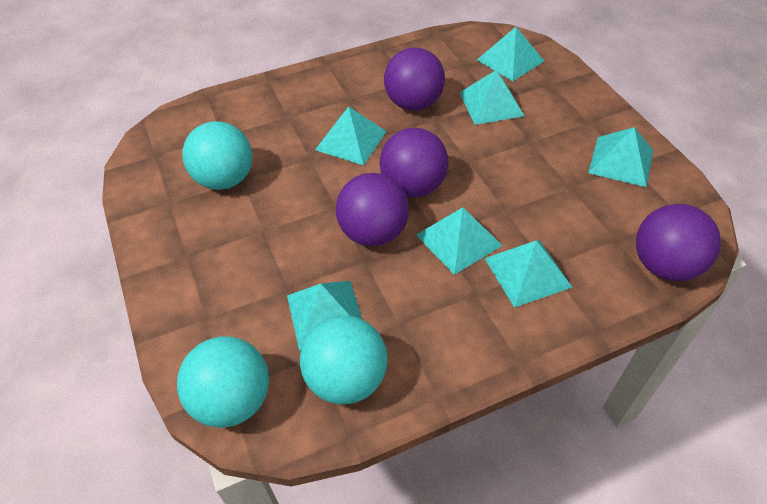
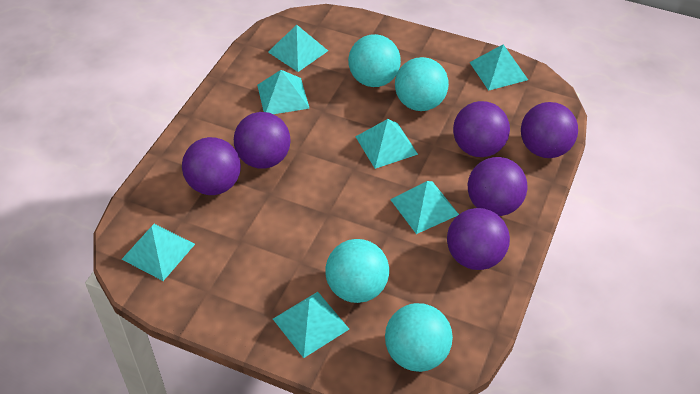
purple ball: [336,173,409,246] [379,128,449,197] [384,47,445,111] [636,204,721,281] = 4 -> [182,137,241,195] [234,112,291,169] [447,208,510,270] [453,101,510,157] [468,157,527,216] [521,102,578,158] = 6
turquoise ball: [177,337,269,428] [182,121,252,190] [300,316,387,405] = 3 -> [325,239,389,303] [348,34,401,87] [385,303,453,372] [395,57,449,111] = 4

